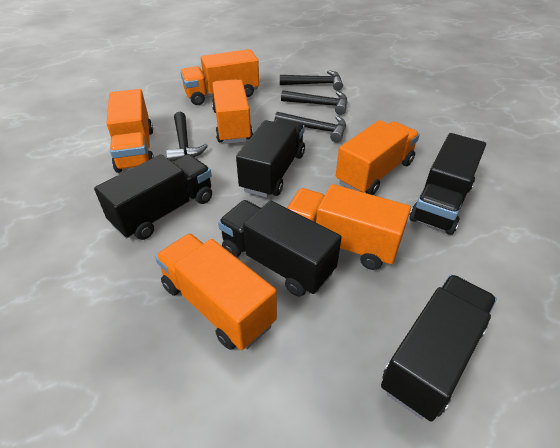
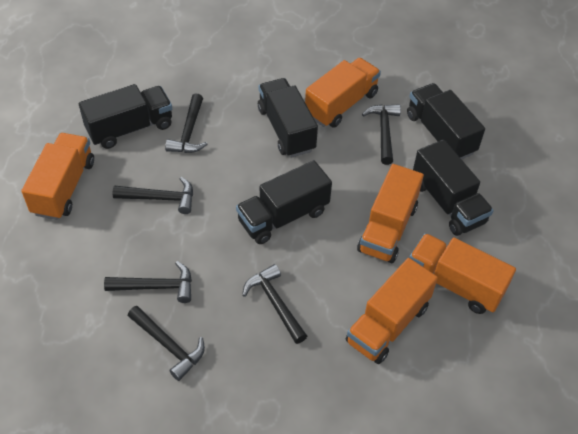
black hammer: [166,112,208,162] [275,112,346,143] [280,70,343,91] [281,90,347,115] = 4 -> [104,261,192,303] [112,177,193,214] [128,306,205,381] [165,93,208,153] [242,264,307,344] [362,104,401,165] = 6
orange truck: [106,89,154,173] [155,234,277,350] [180,49,259,105] [212,79,253,144] [287,184,411,270] [336,120,420,195] = 6 -> [21,133,94,220] [305,58,381,128] [346,258,438,364] [357,164,424,263] [409,233,516,314] = 5

